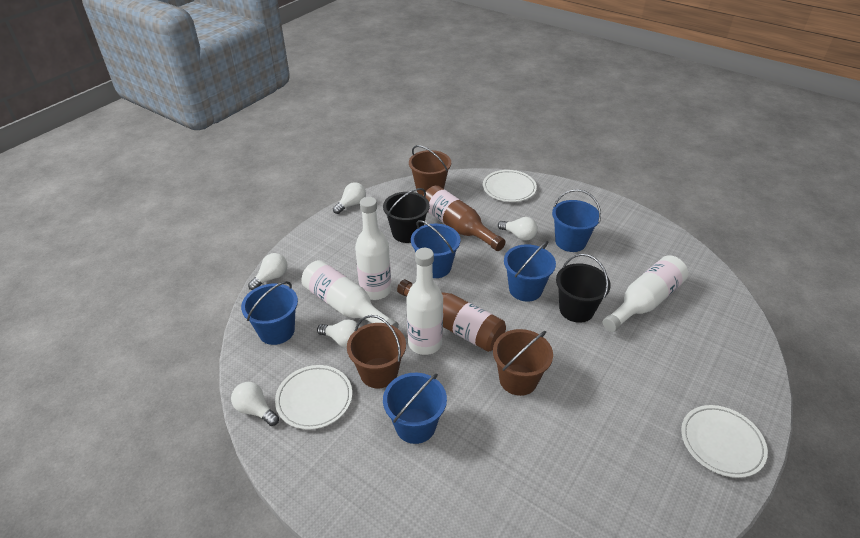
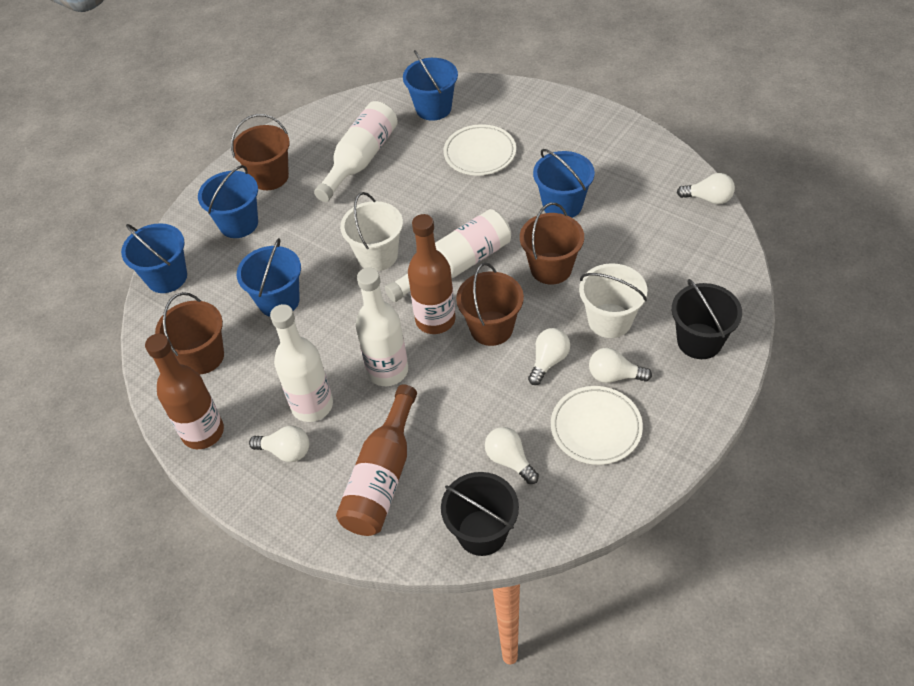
brown bottle: [397,279,506,352] [423,185,506,251] = 2 -> [145,334,224,449] [336,384,417,536] [408,214,456,334] = 3
brown bucket: [347,315,406,388] [409,145,451,195] [493,329,553,396] = 3 -> [155,292,224,375] [231,114,290,190] [456,263,524,346] [520,203,584,285] = 4
white bucket: none = 0 -> [340,192,403,271] [579,263,647,338] = 2
white plate: [275,365,352,430] [483,170,537,202] [681,405,768,478] = 3 -> [443,124,516,175] [551,386,643,465] = 2

